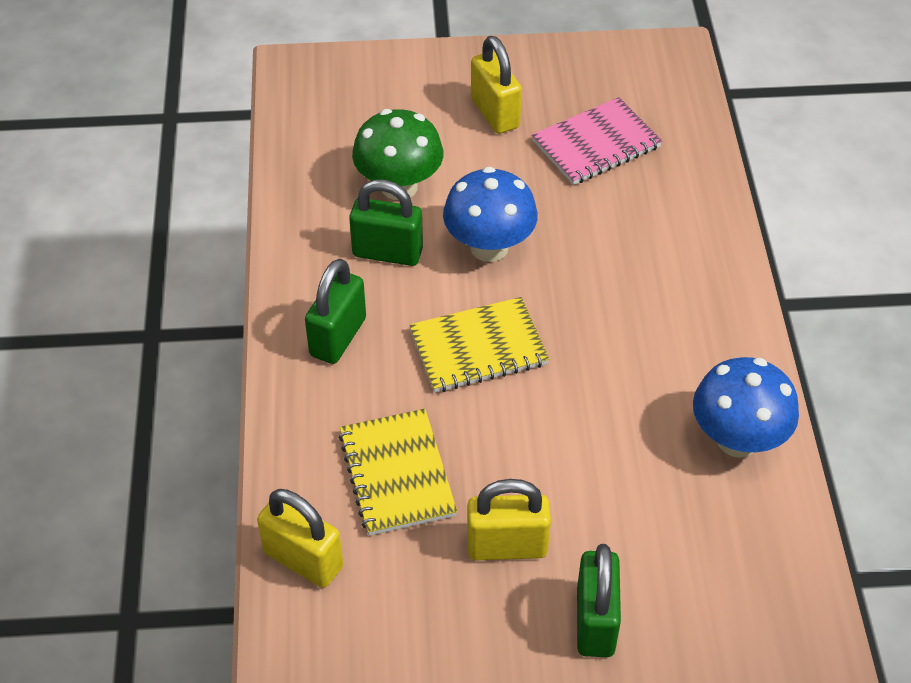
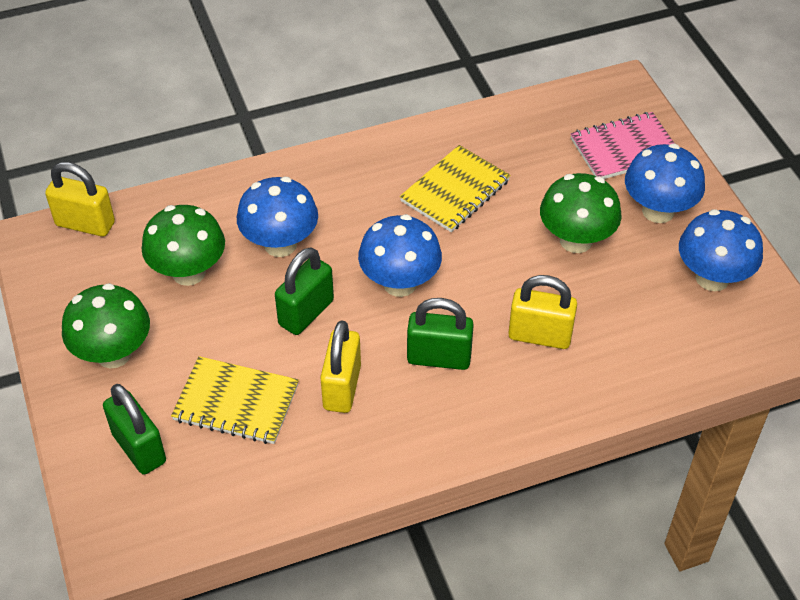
blue mushroom: [443,167,538,262] [693,357,799,458] = 2 -> [237,177,318,257] [358,214,442,297] [625,144,705,223] [679,209,763,291] = 4
green mushroom: [352,109,444,200] = 1 -> [62,283,150,369] [142,205,225,286] [540,173,622,253] = 3

